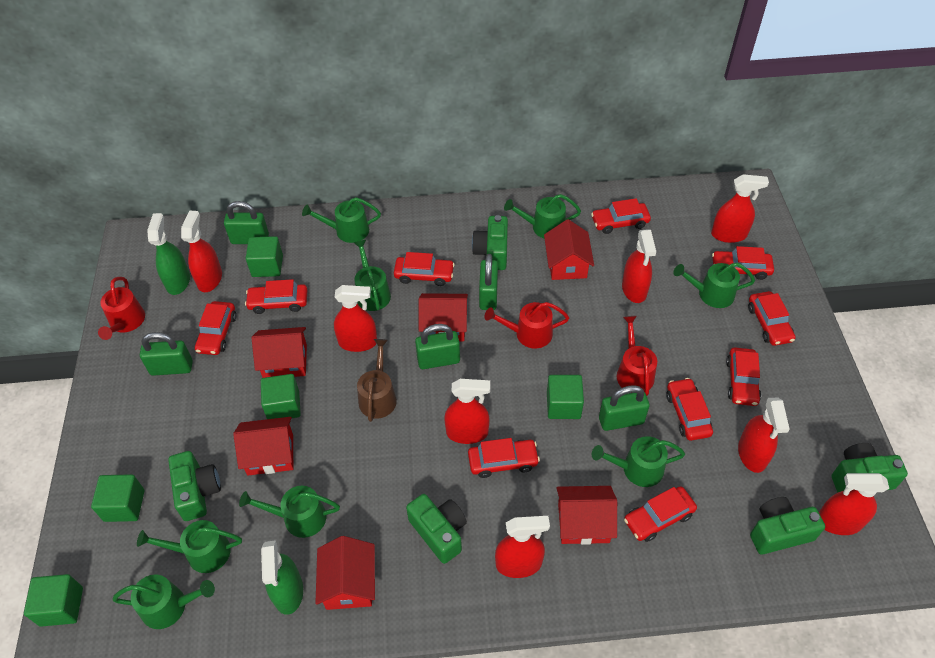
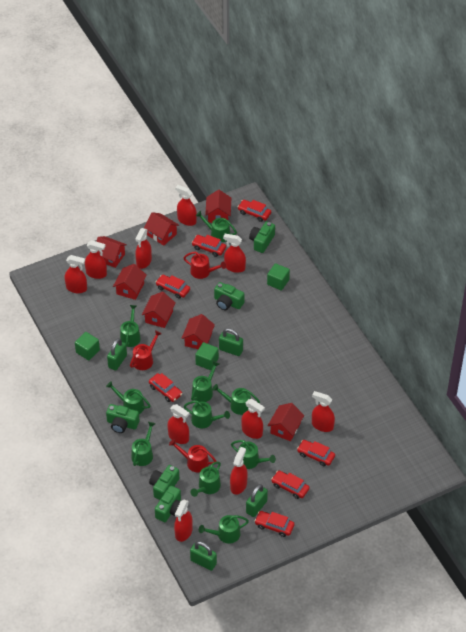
brown watering can: [357,339,397,422] = 1 -> none = 0
green cube: [24,574,83,627] [91,474,145,522] [246,236,283,277] [261,374,301,419] [547,375,584,419] = 5 -> [75,332,100,360] [195,342,219,370] [267,263,290,290] = 3
green padlock: [140,332,193,376] [224,201,269,244] [415,324,460,369] [479,254,498,310] [599,385,650,431] = 5 -> [107,338,127,370] [190,541,217,571] [219,328,243,356] [246,484,268,517] = 4
green spray bottle: [147,213,190,295] [261,540,303,615] = 2 -> none = 0
green watering can: [112,574,215,629] [137,520,242,573] [239,486,340,538] [302,197,381,243] [354,240,391,311] [504,194,581,239] [592,436,685,487] [673,263,755,308] = 8 -> [106,381,151,414] [120,305,141,347] [131,422,155,466] [184,401,230,429] [190,462,221,497] [191,361,219,402] [196,211,237,242] [199,515,249,544] [212,384,260,415] [231,440,276,469] = 10
red car: [195,301,236,355] [245,279,308,314] [394,252,455,286] [468,438,540,478] [591,198,651,234] [624,486,697,542] [666,378,713,441] [712,246,774,280] [726,348,761,406] [748,291,795,346] = 10 -> [149,373,182,402] [156,275,190,299] [191,235,226,257] [238,200,271,222] [254,511,294,537] [271,471,310,499] [297,440,335,466] = 7
red house: [233,417,293,476] [252,327,307,378] [315,536,375,610] [419,293,468,341] [544,219,594,280] [556,486,617,545] = 6 -> [96,236,127,268] [113,264,147,300] [142,291,176,328] [144,212,179,246] [181,314,215,349] [205,190,231,223] [268,403,304,441] = 7
red spray bottle: [181,211,222,292] [334,285,377,352] [444,379,490,444] [495,516,550,578] [622,229,656,303] [711,174,769,243] [738,398,790,473] [819,473,889,535] = 8 -> [65,255,87,293] [85,240,107,279] [135,228,152,269] [167,404,189,444] [174,500,193,542] [175,185,197,226] [223,234,246,273] [230,447,248,495] [241,399,265,439] [312,391,335,432] = 10

